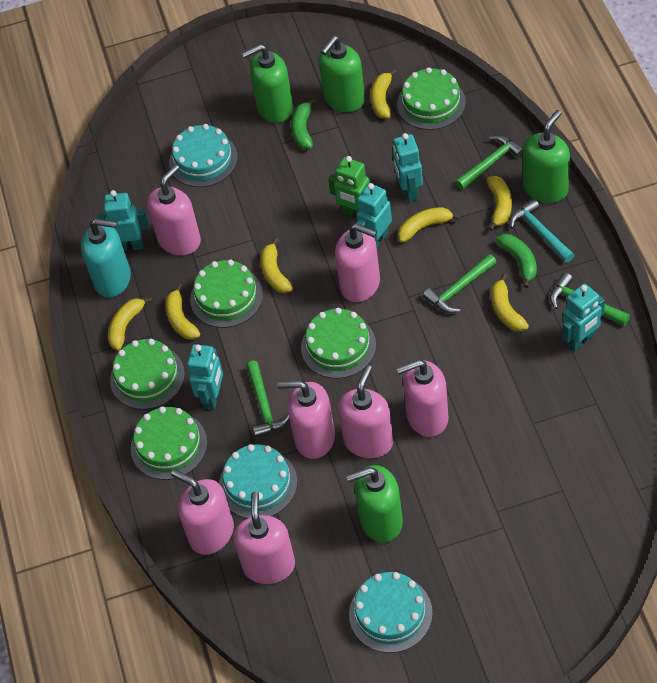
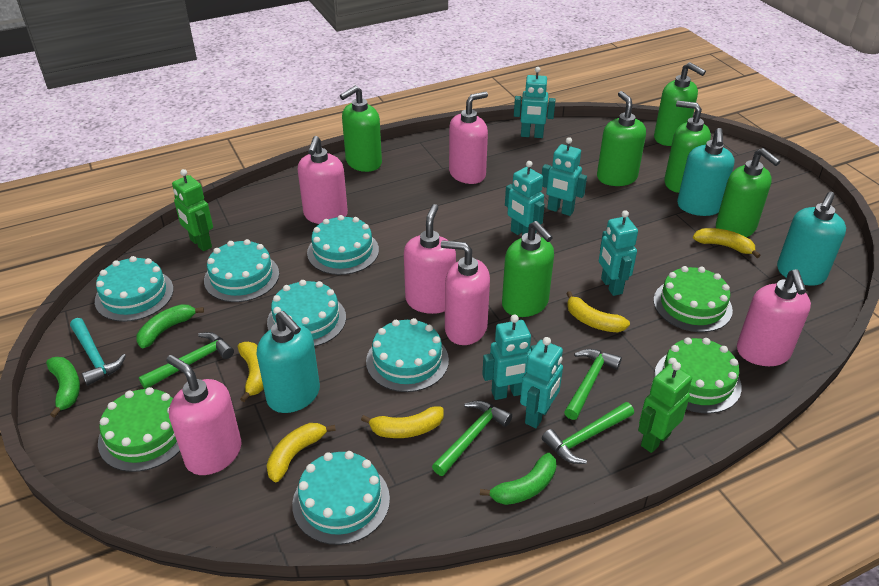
green banana: [291,98,316,149] [496,234,537,288] = 2 -> [46,357,80,417] [136,304,204,348] [480,453,556,505] = 3
green cake: [110,339,185,409] [131,406,207,480] [190,259,263,328] [301,308,376,379] [397,67,466,130] = 5 -> [98,387,180,472] [653,266,733,332] [654,337,742,414] = 3
green robot: [328,156,370,218] = 1 -> [172,169,213,251] [638,362,692,453] = 2
green soap dispenser: [242,44,293,123] [318,36,365,112] [346,465,403,543] [523,110,570,203] = 4 -> [340,86,382,172] [502,221,554,317] [597,91,646,186] [654,62,706,146] [664,101,711,193] [716,148,780,237] = 6
pink soap dispenser: [147,164,201,255] [171,470,234,555] [233,492,295,584] [277,380,335,459] [335,223,380,302] [338,365,394,458] [396,359,449,437] = 7 -> [166,355,241,475] [297,136,348,224] [404,204,456,314] [441,240,490,345] [449,92,488,184] [737,269,811,366] = 6
turquoise cake: [169,124,238,187] [219,444,297,519] [349,572,433,653] = 3 -> [95,256,174,322] [204,239,279,302] [267,280,346,347] [292,451,390,545] [307,215,379,275] [366,318,449,392] = 6
turquoise robot: [97,190,148,251] [187,344,223,410] [356,183,392,248] [393,133,423,202] [562,284,605,352] = 5 -> [482,315,536,400] [505,161,545,236] [514,67,555,138] [520,337,563,428] [542,137,587,216] [599,210,638,296] = 6
turquoise soap dispenser: [81,219,131,297] = 1 -> [257,311,320,413] [677,128,735,216] [777,191,846,286] = 3
yellow banana: [108,297,152,351] [165,284,200,340] [261,238,293,293] [370,69,397,119] [398,207,461,243] [486,176,512,231] [491,274,529,331] = 7 -> [238,342,264,402] [266,423,336,482] [361,406,443,438] [566,291,630,333] [693,228,761,258] = 5

